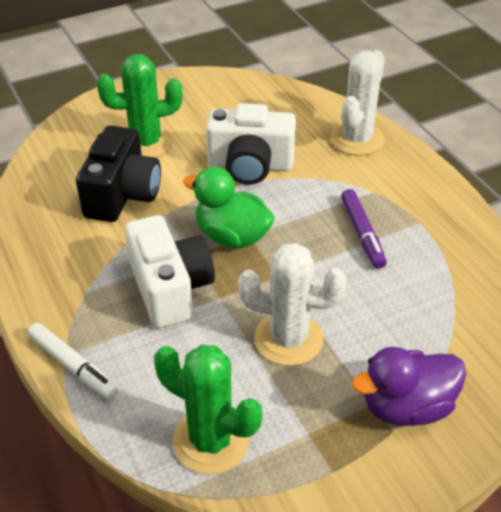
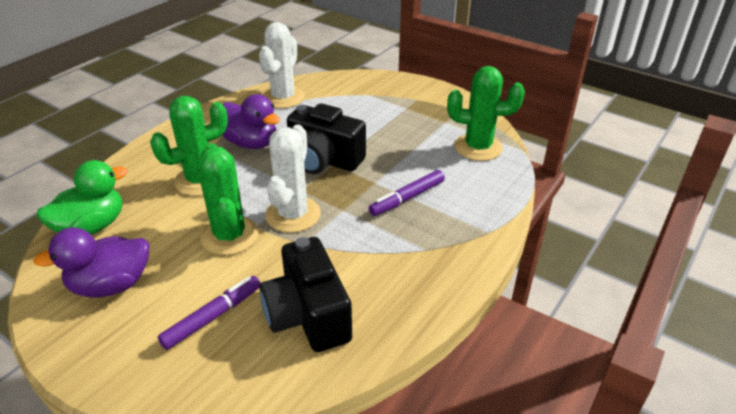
black camera: [76,125,161,222] = 1 -> [259,237,352,352] [287,103,366,174] = 2
green cactus: [97,54,183,158] [154,344,262,474] = 2 -> [150,96,228,196] [197,143,259,255] [447,66,525,161] = 3
purple duck: [352,347,466,426] = 1 -> [33,227,149,297] [222,94,280,149] = 2
purple marker: [341,189,387,269] = 1 -> [158,276,260,350] [369,170,445,216] = 2
white camera: [125,215,215,328] [206,103,296,185] = 2 -> none = 0
white marker: [27,323,119,400] = 1 -> none = 0

